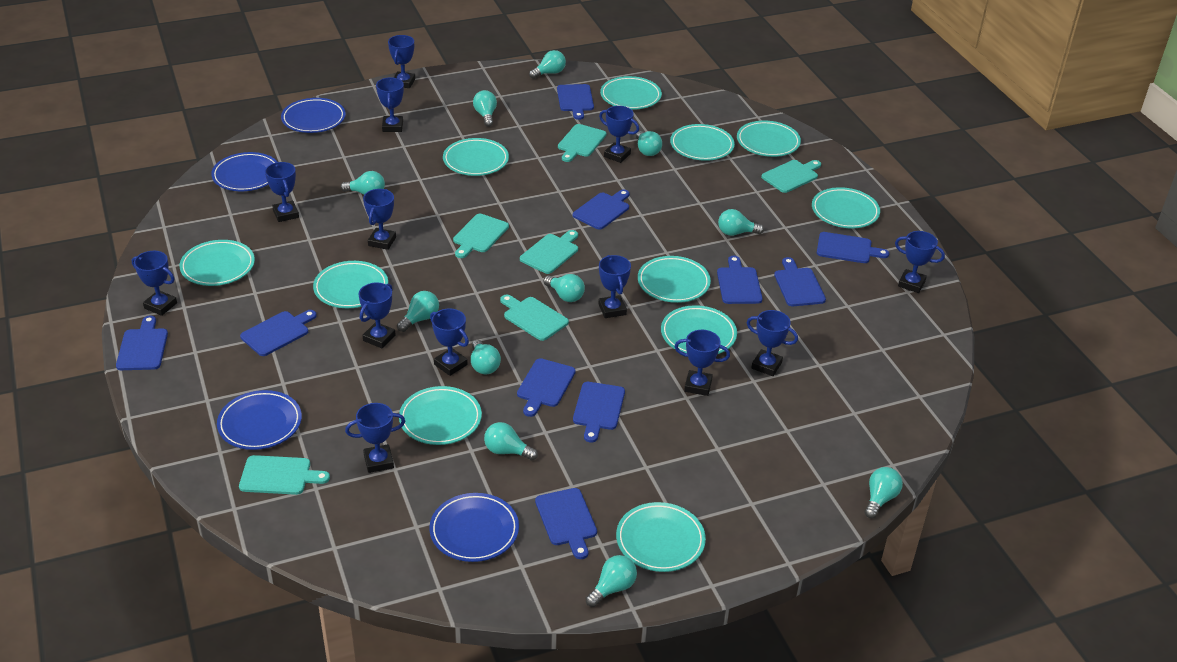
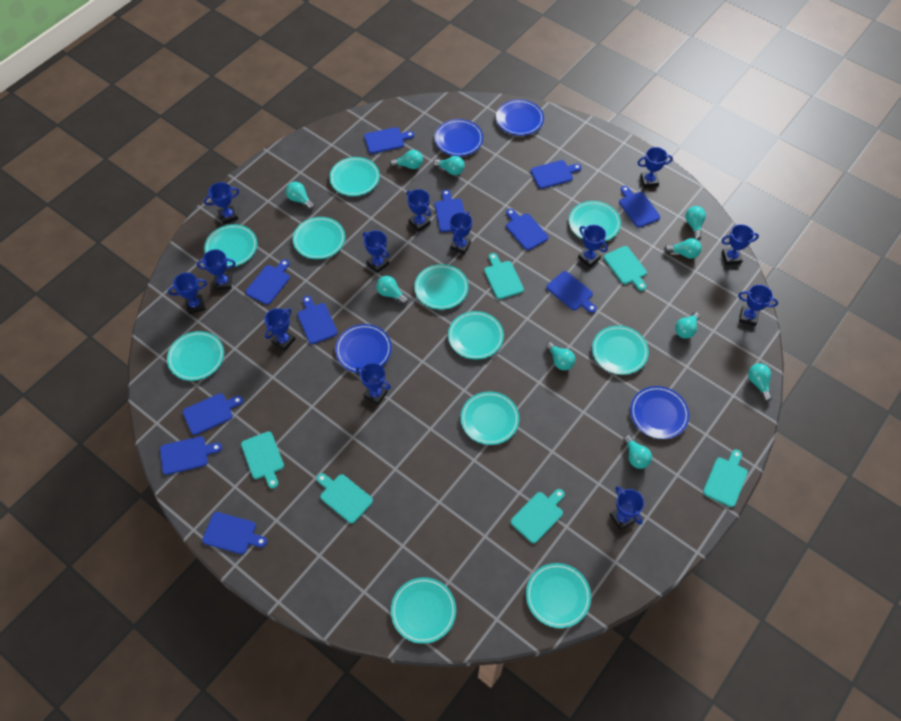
blue cutting board: [116,316,168,370] [240,310,317,356] [517,358,576,417] [535,488,597,559] [557,84,594,120] [573,189,629,230] [573,382,625,442] [717,256,763,304] [774,257,826,306] [817,232,889,263] = 10 -> [160,436,222,475] [183,393,243,435] [202,512,267,554] [246,259,290,305] [297,296,338,344] [364,127,414,154] [435,189,465,232] [506,209,549,250] [531,160,582,189] [546,271,597,313] [619,186,660,228] = 11
turquoise light bulb: [340,171,385,195] [397,291,439,332] [471,340,501,375] [473,90,497,127] [484,422,538,460] [529,50,566,79] [543,274,585,302] [586,555,637,607] [636,131,662,156] [718,209,764,236] [864,467,903,518] = 11 -> [286,182,315,210] [376,276,408,304] [390,150,423,169] [433,156,465,175] [546,342,575,370] [623,435,652,469] [664,238,702,259] [675,312,700,339] [685,206,706,240] [748,363,772,402] = 10

